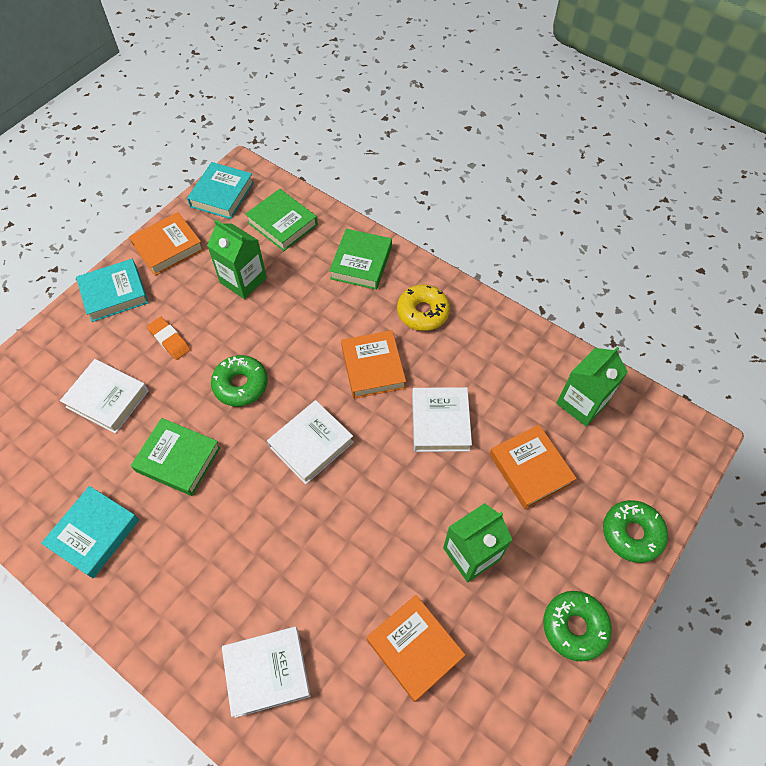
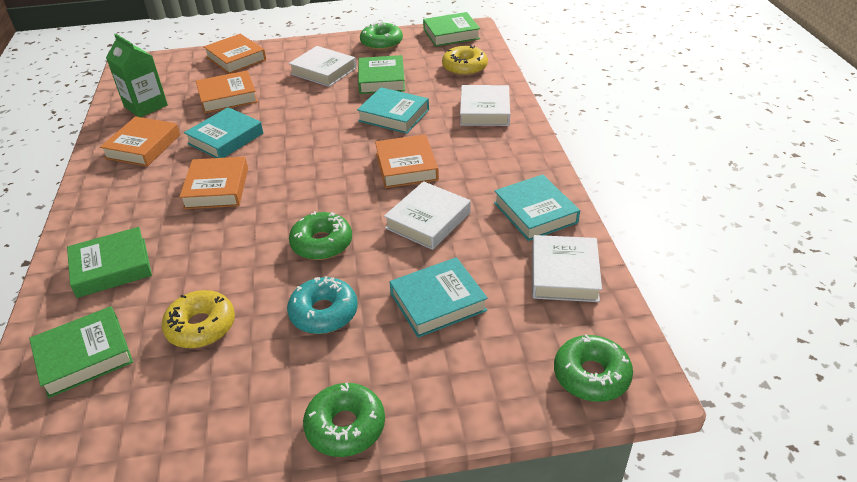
green book: [131,418,221,496] [245,189,318,251] [329,229,392,290] = 3 -> [29,306,133,398] [67,227,152,298] [358,55,405,94] [423,12,480,47] = 4
green carton: [207,220,267,299] [443,503,512,582] [556,347,628,426] = 3 -> [106,33,168,117] = 1
green donut: [211,355,268,407] [543,591,612,661] [603,500,668,563] = 3 -> [289,211,352,260] [303,383,385,457] [360,22,403,50] [554,334,633,402] = 4
orange book: [129,212,204,276] [341,330,406,399] [367,595,465,702] [490,425,577,509] = 4 -> [100,117,180,167] [179,157,248,209] [196,70,258,113] [203,34,266,74] [375,134,439,188] = 5
orange eraser: [147,317,191,360] = 1 -> none = 0
turquoise book: [41,486,139,578] [76,259,149,322] [187,162,254,219] = 3 -> [184,107,263,158] [357,87,429,134] [389,257,488,338] [494,175,580,241] = 4
turquoise donut: none = 0 -> [287,276,358,334] = 1
yellow donut: [397,284,450,331] = 1 -> [162,290,235,349] [442,45,488,76] = 2

